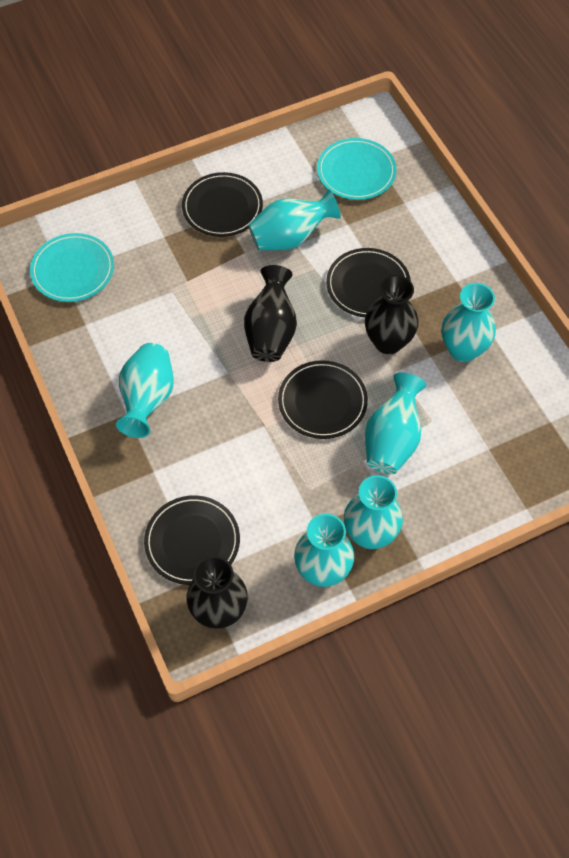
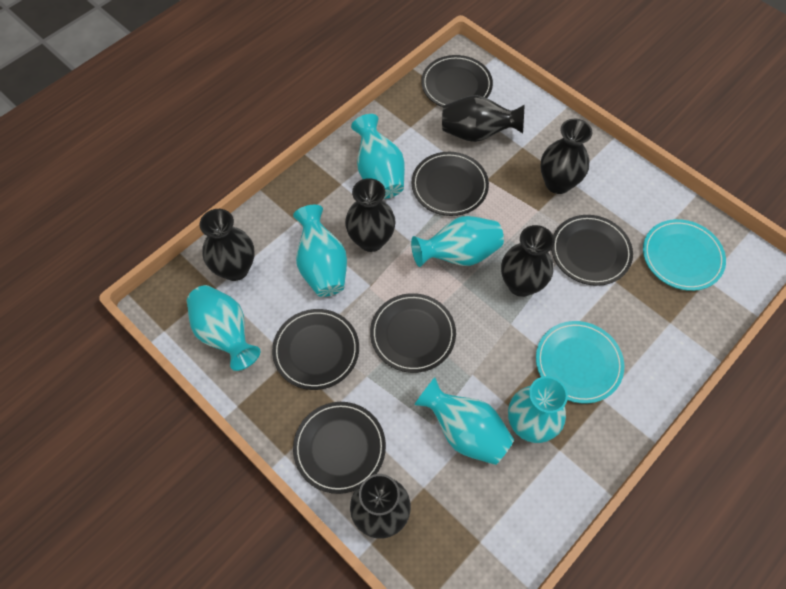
black plate: [144,495,240,585] [182,172,263,237] [278,360,368,439] [326,248,411,317] = 4 -> [272,309,359,390] [293,402,386,494] [370,293,456,373] [411,152,489,216] [421,55,493,107] [551,215,633,286] = 6
black vase: [187,556,248,629] [244,265,297,362] [365,275,419,354] = 3 -> [200,209,255,281] [345,178,396,252] [350,474,411,539] [442,95,525,142] [501,225,554,297] [540,119,592,194] = 6

